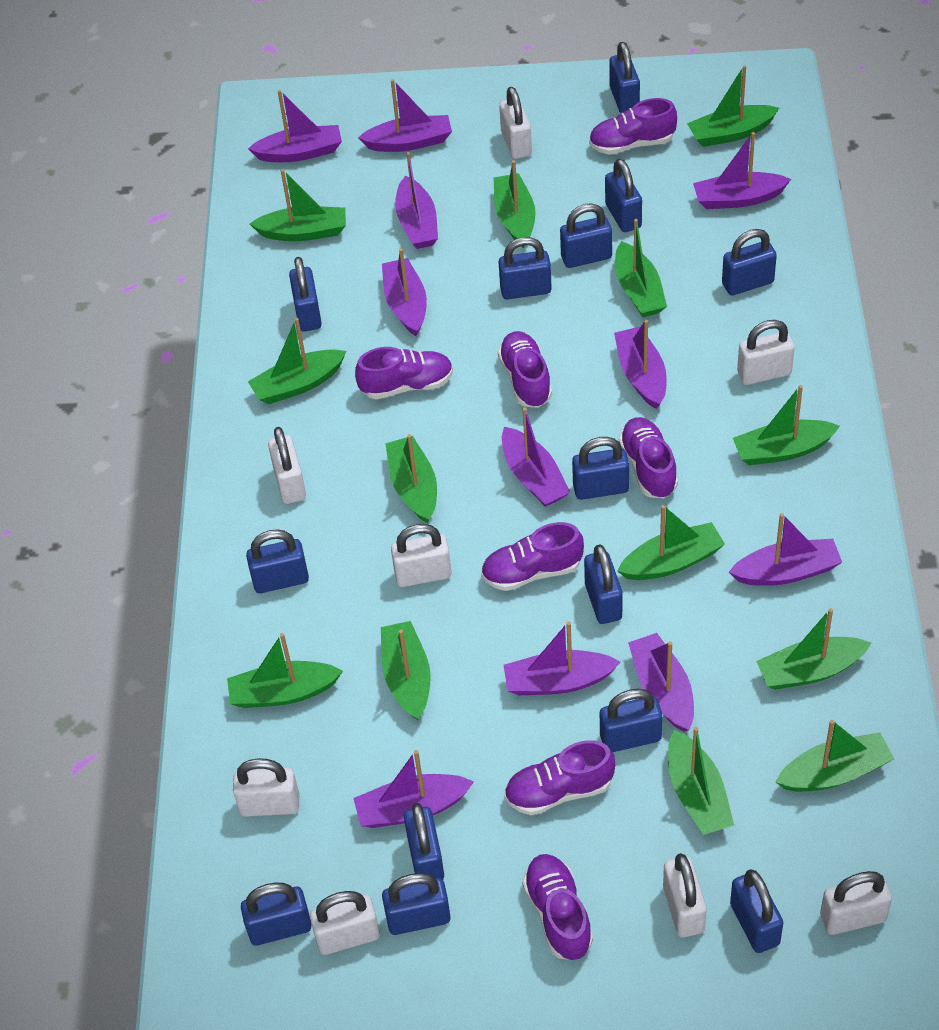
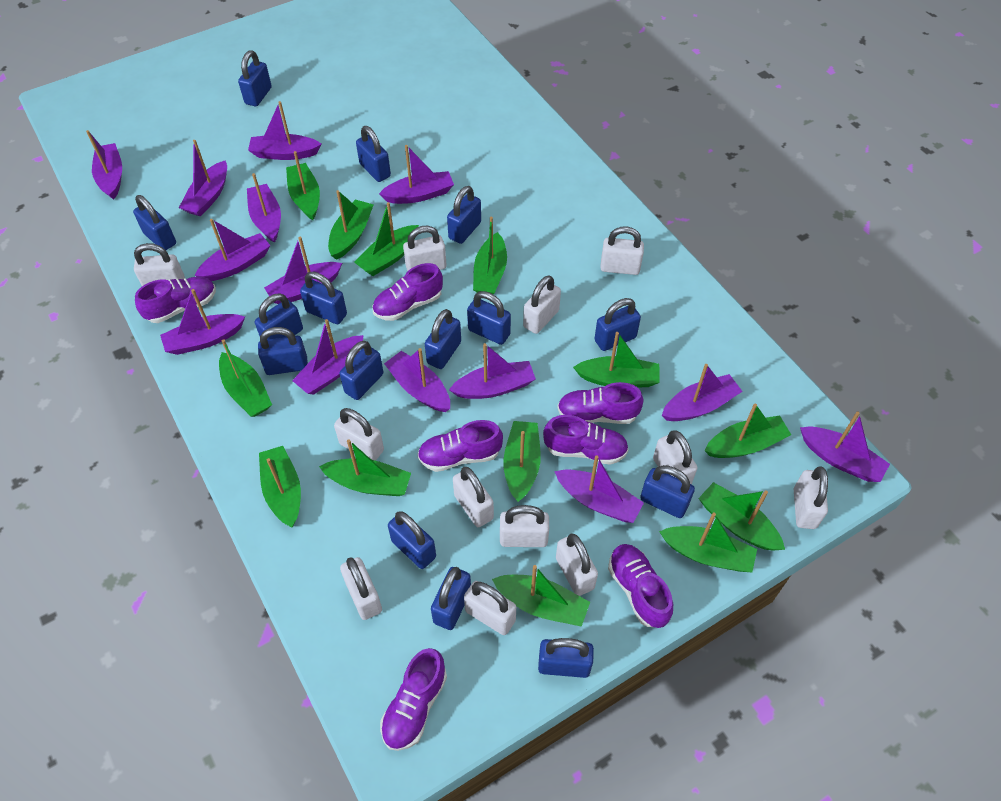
blue padlock: [241,883,311,946] [246,529,309,593] [289,257,322,331] [382,873,450,935] [404,803,444,880] [499,237,552,299] [560,203,612,268] [572,437,629,500] [584,544,622,624] [600,689,662,752] [605,159,642,232] [609,42,640,113] [722,229,777,295] [730,869,783,953] = 14 -> [133,195,176,250] [238,50,272,106] [255,293,303,340] [258,327,308,375] [300,271,347,324] [340,341,383,400] [356,126,391,182] [388,511,436,569] [425,309,461,369] [431,567,471,630] [447,186,481,244] [467,291,511,345] [538,638,594,678] [594,298,641,351] [640,465,695,518] = 15
purple boat: [248,90,342,162] [353,750,474,828] [358,79,452,152] [382,248,427,336] [395,152,438,249] [502,407,570,507] [503,621,620,695] [614,320,667,409] [628,633,694,732] [693,132,791,209] [729,513,842,586] = 11 -> [86,130,122,200] [160,289,245,355] [179,140,227,217] [195,219,271,281] [247,173,281,243] [248,101,322,160] [264,236,342,304] [292,319,364,395] [379,145,454,204] [384,348,450,412] [449,343,536,399] [554,455,644,523] [662,364,743,421] [800,412,890,482] = 14
white padlock: [233,758,299,817] [268,427,306,504] [310,891,380,955] [391,524,452,587] [499,87,532,159] [663,853,707,937] [737,320,795,385] [820,871,892,935] = 8 -> [134,243,185,286] [334,408,384,461] [340,557,382,620] [403,226,447,271] [453,467,494,527] [464,581,516,635] [500,505,549,547] [523,275,561,334] [556,533,598,596] [600,226,644,275] [653,430,698,484] [794,466,828,529] = 12

